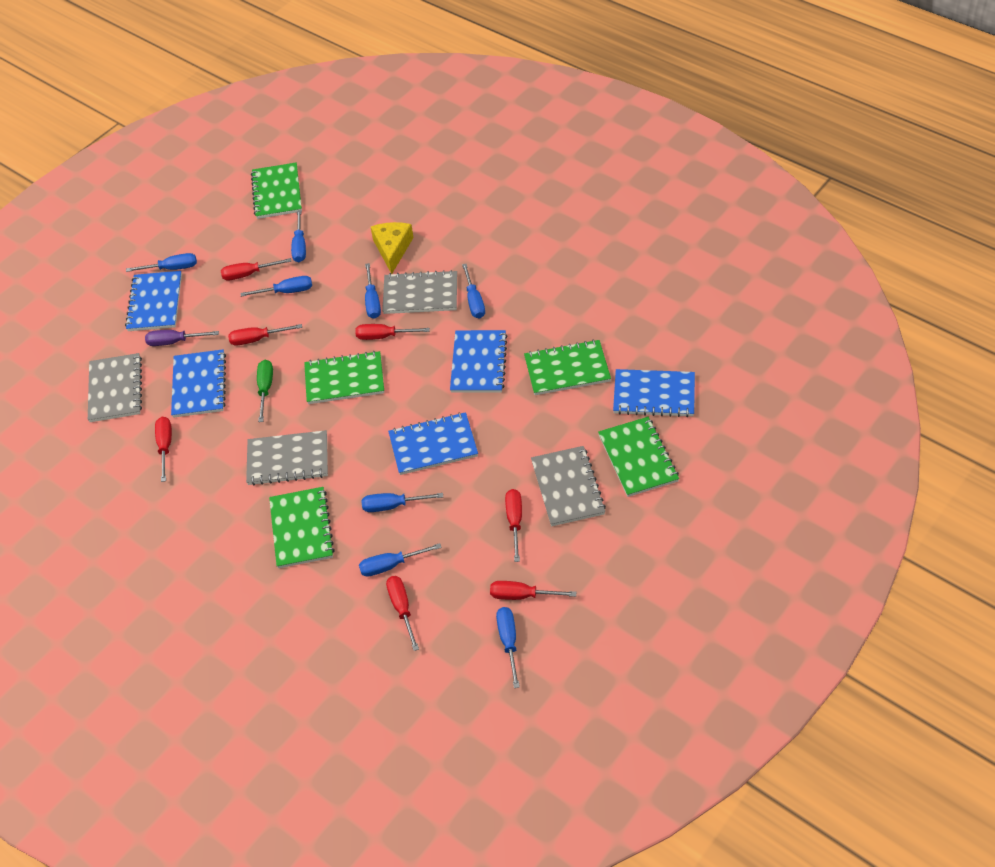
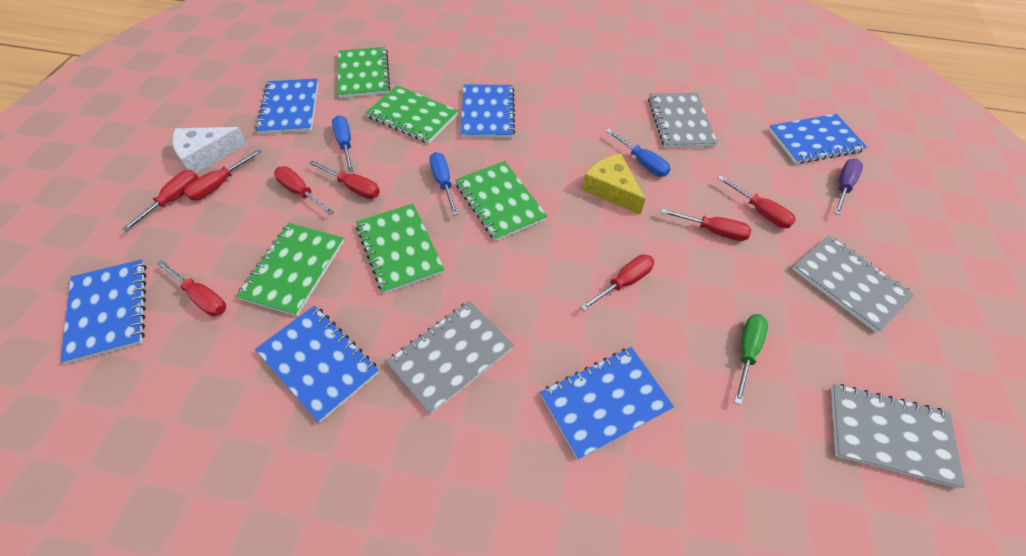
blue notebook: [125,271,182,331] [171,349,226,418] [388,412,478,475] [450,330,508,393] [613,369,695,417] = 5 -> [60,259,147,364] [255,79,318,134] [255,305,379,423] [460,84,515,138] [540,347,674,460] [769,114,867,164] = 6
blue screwdriver: [126,253,197,272] [241,276,312,297] [291,210,306,262] [359,543,442,577] [362,493,443,512] [365,263,381,319] [462,264,485,318] [496,607,520,688] = 8 -> [332,115,353,172] [429,152,458,216] [606,129,671,177] = 3
red screwdriver: [155,417,172,482] [221,258,292,280] [228,324,302,346] [355,324,430,340] [386,576,419,651] [490,581,576,600] [505,489,522,562] = 7 -> [121,170,199,232] [157,260,226,316] [184,149,262,200] [274,166,334,215] [309,160,380,199] [580,254,654,311] [661,209,751,241] [718,176,796,228] = 8
white cheese: none = 0 -> [173,127,247,173] = 1

